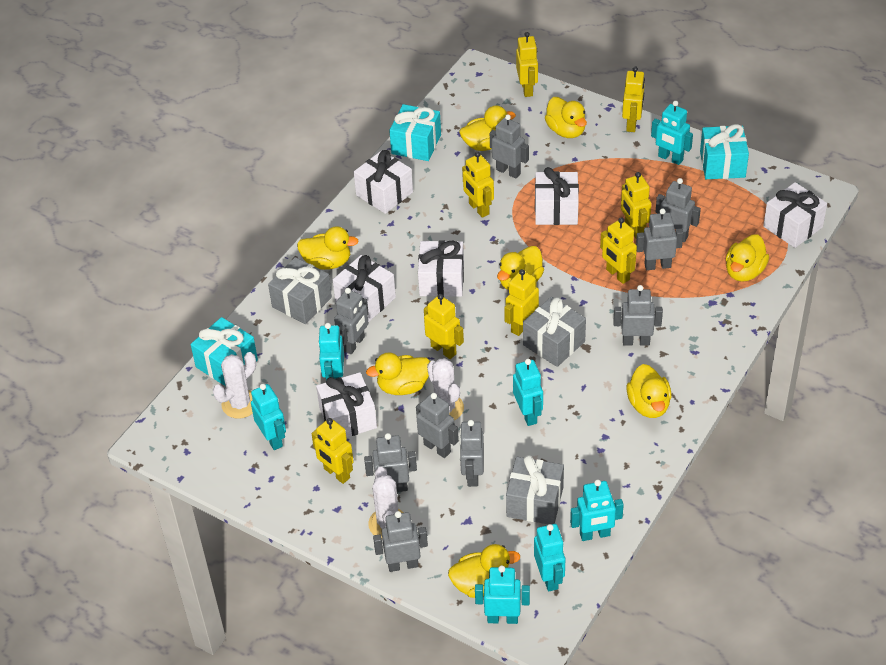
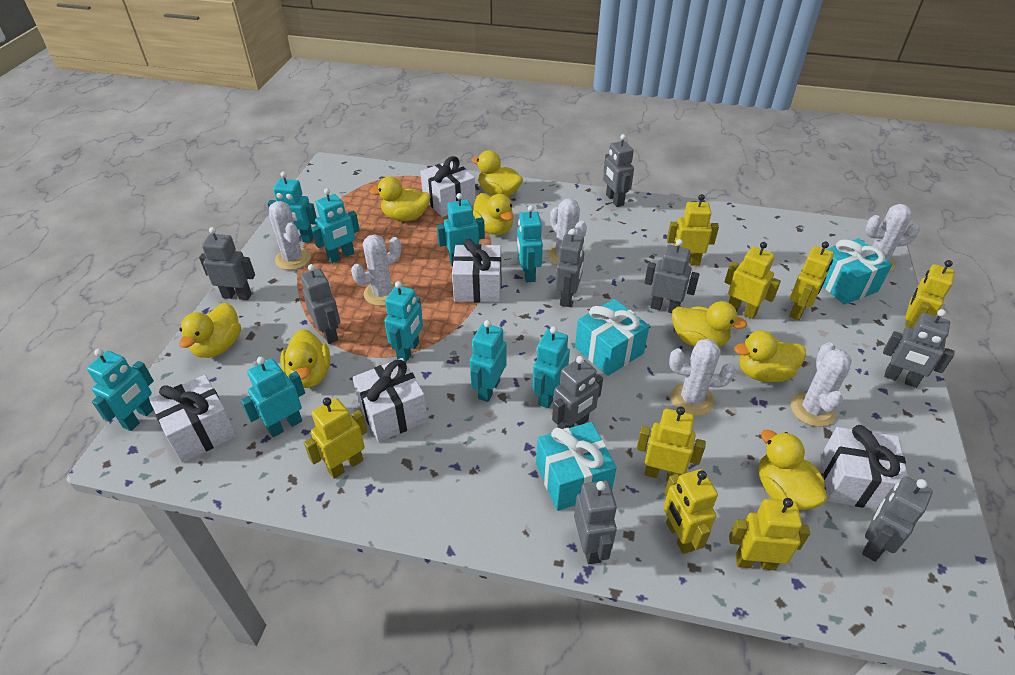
grey gift: [268,257,332,324] [506,455,564,524] [523,297,586,367] = 3 -> none = 0
turquoise robot: [251,384,286,450] [318,323,344,380] [475,565,530,624] [513,359,543,426] [534,524,565,591] [570,480,624,541] [651,101,693,165] = 7 -> [87,349,154,431] [241,357,305,437] [267,172,317,243] [311,188,360,263] [384,281,423,362] [437,193,485,266] [470,320,507,402] [517,205,543,282] [533,326,570,408] = 9
white cactus: [213,352,256,419] [368,466,404,538] [427,358,464,421] = 3 -> [269,201,311,270] [351,235,401,306] [548,198,587,265] [669,339,736,416] [791,342,852,427] [865,204,920,272] = 6
white gift: [316,372,377,438] [333,255,396,322] [354,150,413,214] [418,240,464,297] [535,167,579,225] [763,182,827,248] = 6 -> [150,375,237,463] [352,358,428,442] [420,156,476,217] [452,239,501,302] [821,425,908,509] = 5

